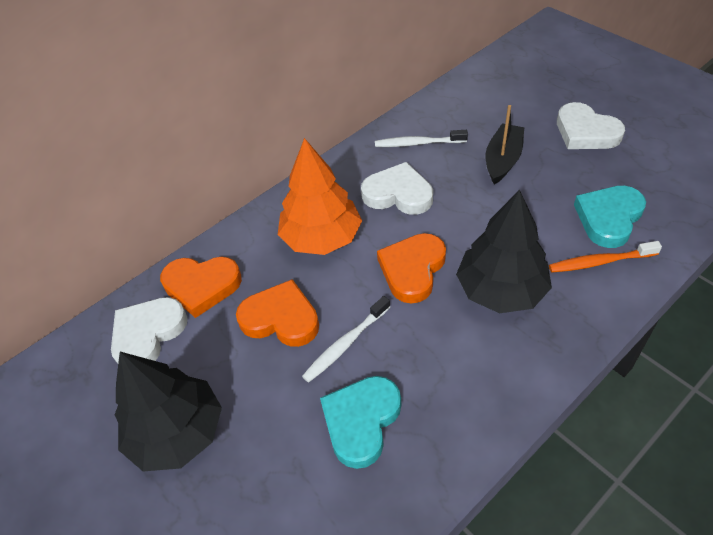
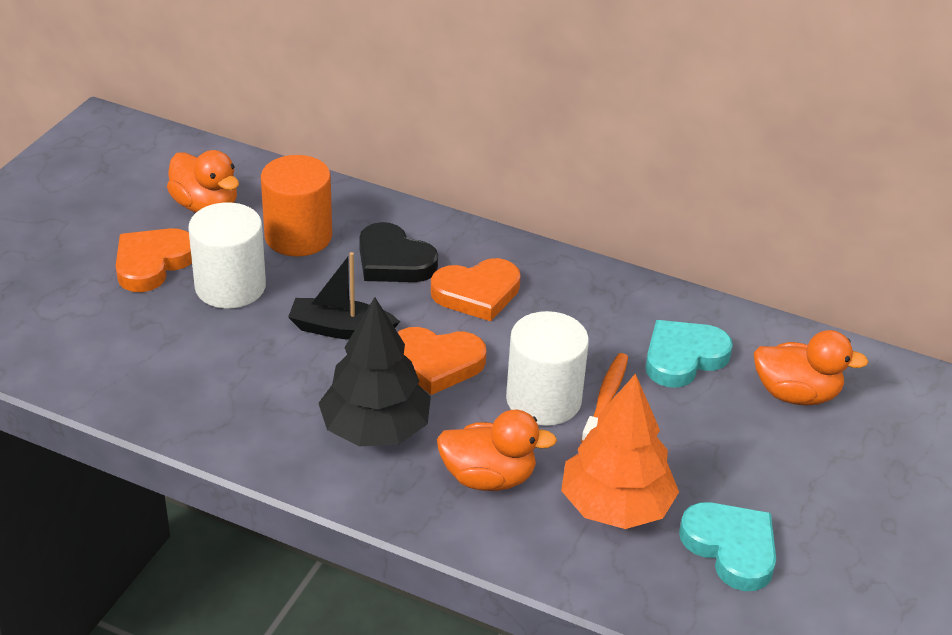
black heart: none = 0 -> [359,222,438,282] = 1
black tree: [115,352,222,472] [456,190,552,313] = 2 -> [319,297,431,447] = 1
orange cylinder: none = 0 -> [261,155,332,257] = 1
orange duck: none = 0 -> [167,150,239,213] [437,410,557,491] [754,330,868,406] = 3
white cylinder: none = 0 -> [188,202,266,309] [506,311,589,426] = 2
white heart: [111,297,188,364] [361,162,433,215] [557,102,625,149] = 3 -> none = 0
white toothbrush: [302,296,390,383] [375,130,468,147] = 2 -> none = 0

